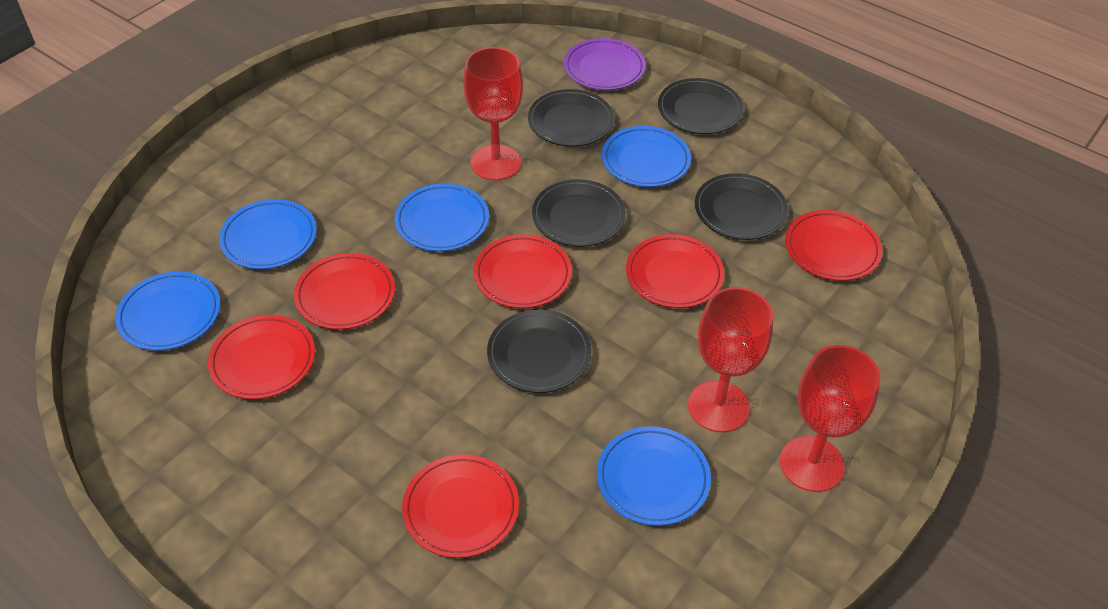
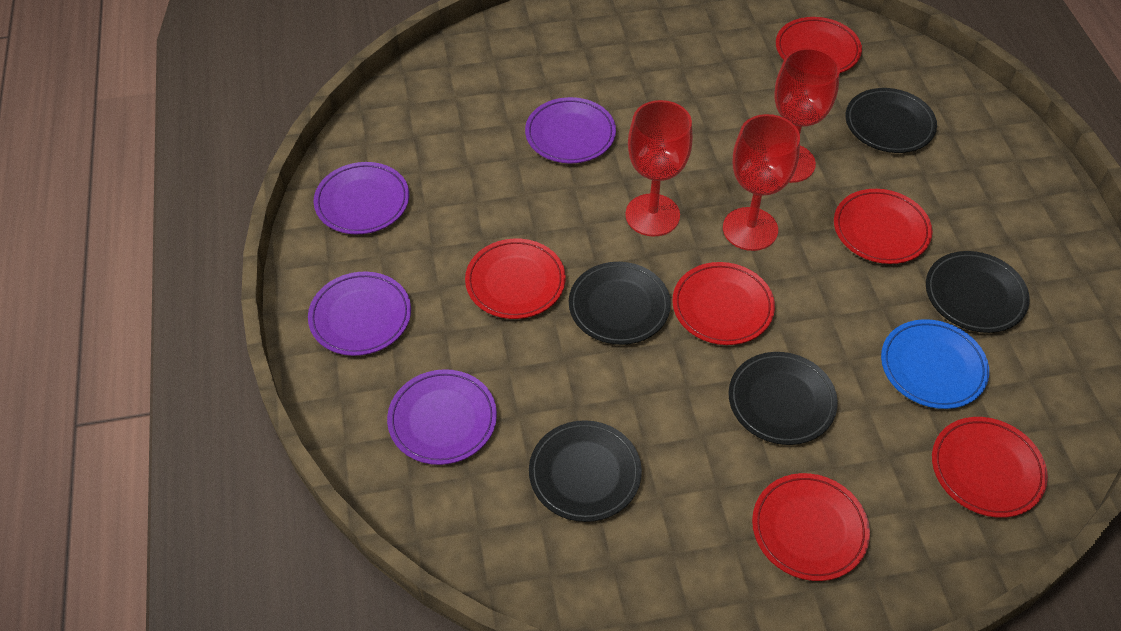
blue plate: [115,272,220,351] [219,199,317,269] [395,183,489,252] [597,426,711,526] [602,126,691,187] = 5 -> [881,319,989,409] = 1
purple plate: [564,38,646,90] = 1 -> [308,272,411,356] [314,162,409,234] [387,369,497,465] [525,97,616,163] = 4

